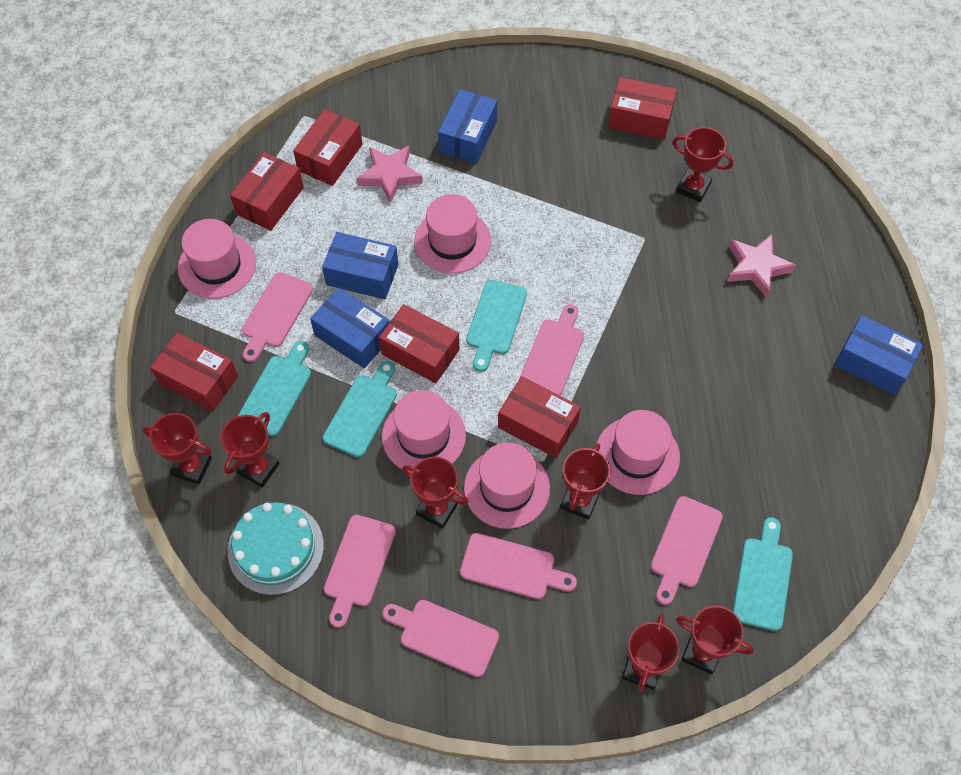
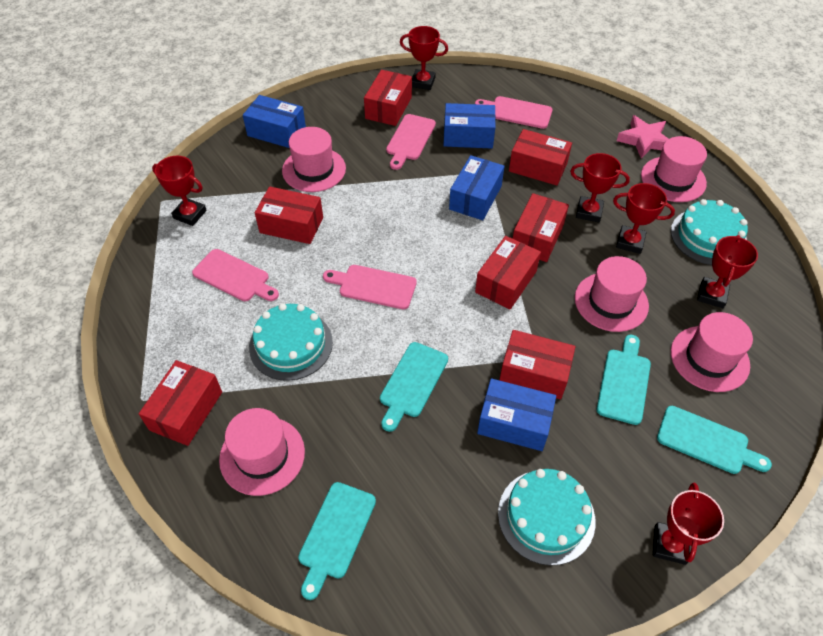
pink cutting board: [242,272,313,362] [324,515,396,628] [382,600,499,677] [460,533,577,599] [519,304,584,396] [651,496,723,605] = 6 -> [192,249,279,301] [323,265,417,309] [386,114,436,170] [475,96,553,129] = 4
pink star: [357,146,423,204] [727,234,796,298] = 2 -> [617,115,668,159] = 1
red box: [150,332,238,412] [230,152,304,231] [293,109,362,186] [379,304,460,383] [498,376,581,458] [608,77,677,140] = 6 -> [139,360,222,446] [255,186,323,244] [364,70,412,126] [475,236,541,310] [499,330,575,399] [509,129,572,186] [512,193,569,262] = 7
red trophy: [143,413,212,484] [221,412,280,488] [402,457,469,529] [560,443,610,520] [622,614,680,691] [673,127,734,202] [676,605,754,674] = 7 -> [152,156,207,226] [400,26,448,90] [570,153,630,222] [613,183,675,254] [653,483,724,565] [697,235,758,308] = 6
turquoise cake: [228,502,324,595] = 1 -> [249,303,333,381] [498,469,595,566] [671,199,748,265] = 3

